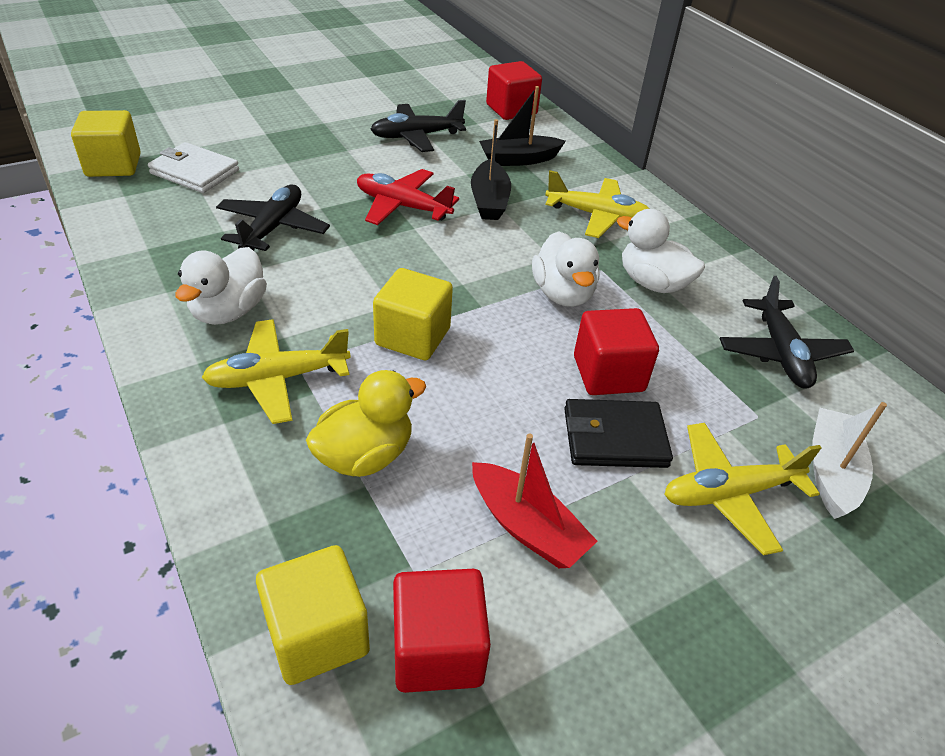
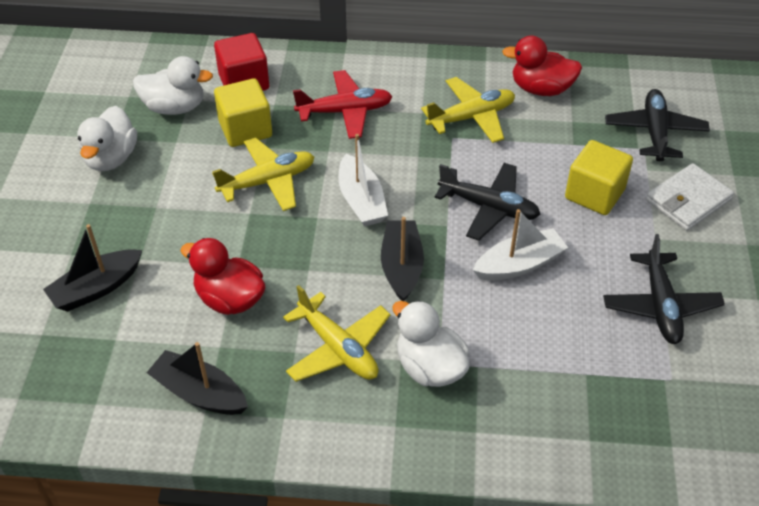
black boat: [471,119,511,220] [479,86,566,166] = 2 -> [43,224,142,311] [147,342,248,415] [381,217,424,301] = 3
black wallet: [564,399,673,468] = 1 -> none = 0
red boat: [472,433,598,568] = 1 -> none = 0
red cube: [393,569,491,693] [486,61,542,120] [574,308,659,395] = 3 -> [214,33,269,91] = 1
red duck: none = 0 -> [180,238,265,315] [502,36,582,96] = 2
white boat: [812,402,887,519] = 1 -> [338,134,388,226] [473,209,568,281] = 2
yellow cube: [71,110,141,177] [256,545,370,685] [373,268,453,360] = 3 -> [214,78,272,147] [565,140,633,215] = 2
yellow duck: [306,370,426,477] = 1 -> none = 0

